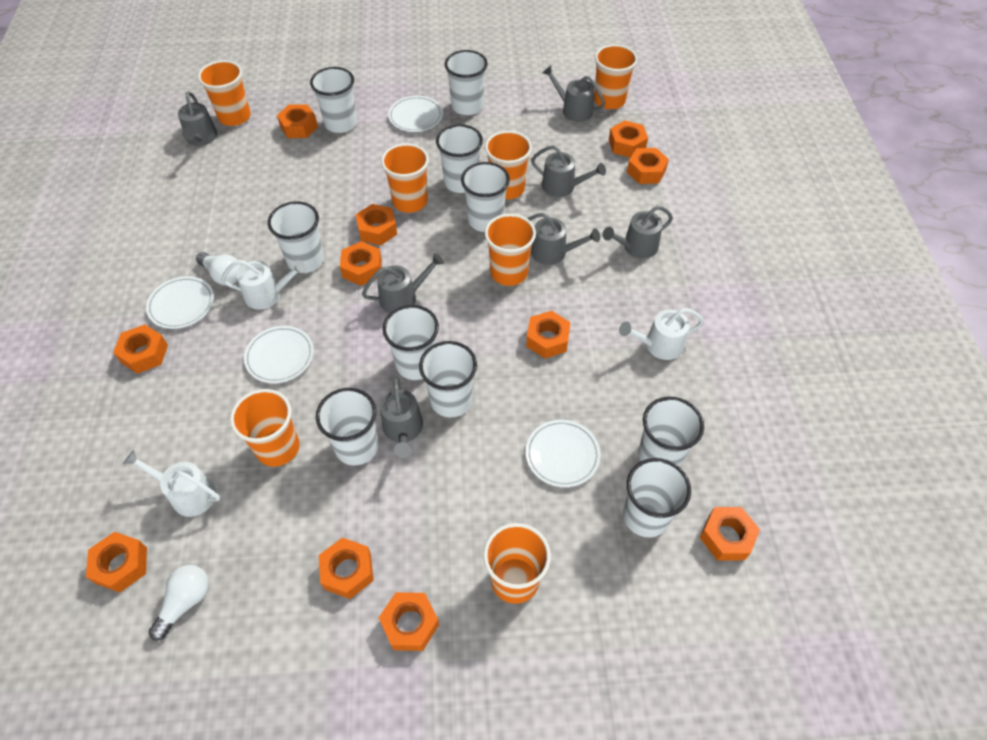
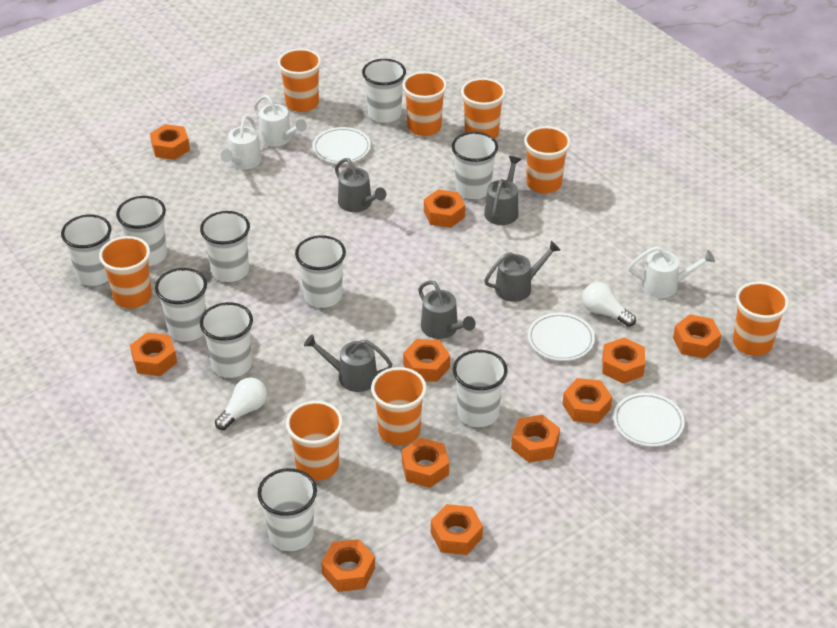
grey watering can: [178,92,218,146] [362,253,444,313] [380,377,423,458] [527,213,600,265] [531,145,606,197] [543,66,605,122] [603,206,673,259] = 7 -> [304,334,393,392] [335,158,386,212] [418,280,475,339] [484,156,521,225] [484,241,560,302] = 5
orange cup: [198,60,251,126] [230,389,300,467] [381,143,429,213] [483,523,551,604] [485,131,532,199] [485,214,536,286] [594,44,638,109] = 7 -> [99,236,152,308] [278,48,321,112] [286,401,343,481] [371,367,427,446] [402,71,447,136] [461,78,506,139] [524,126,571,193] [733,282,789,356] = 8
white plate: [146,276,214,329] [244,326,314,383] [388,96,443,132] [526,420,601,487] = 4 -> [313,127,371,164] [528,313,595,361] [613,393,685,447] = 3

